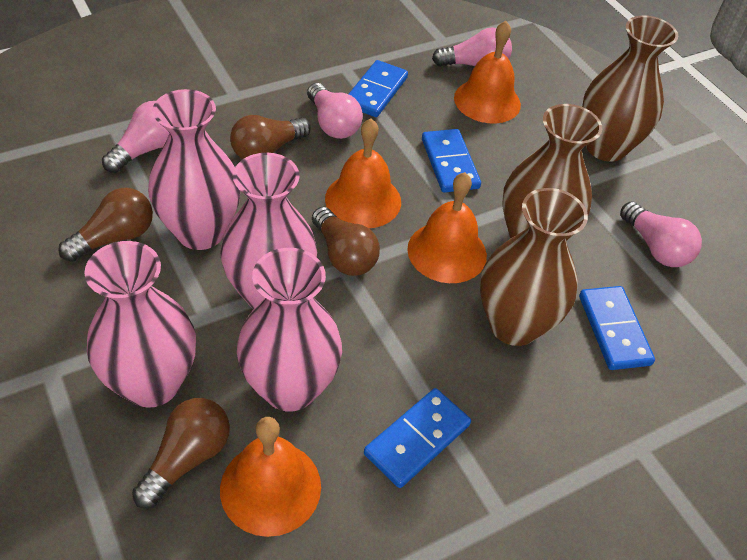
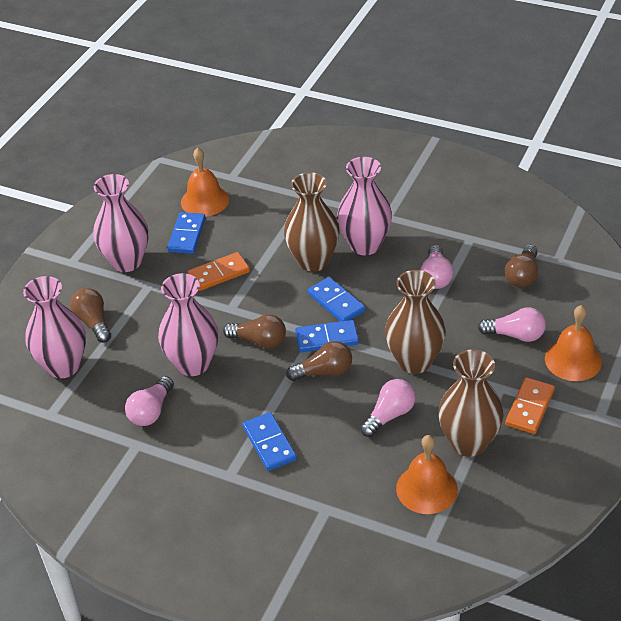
orange bell: [220,417,321,537] [325,118,401,228] [407,172,487,283] [454,21,521,123] = 4 -> [181,148,229,217] [396,435,458,514] [545,305,602,381] = 3
orange domino: none = 0 -> [188,252,250,291] [505,377,555,434] = 2

